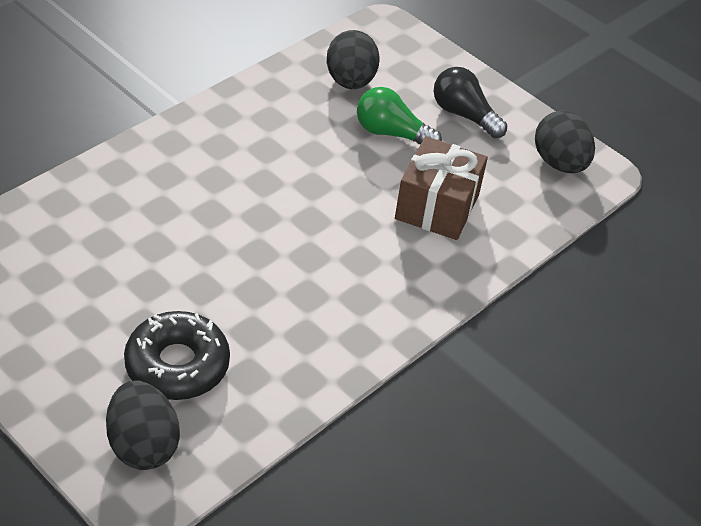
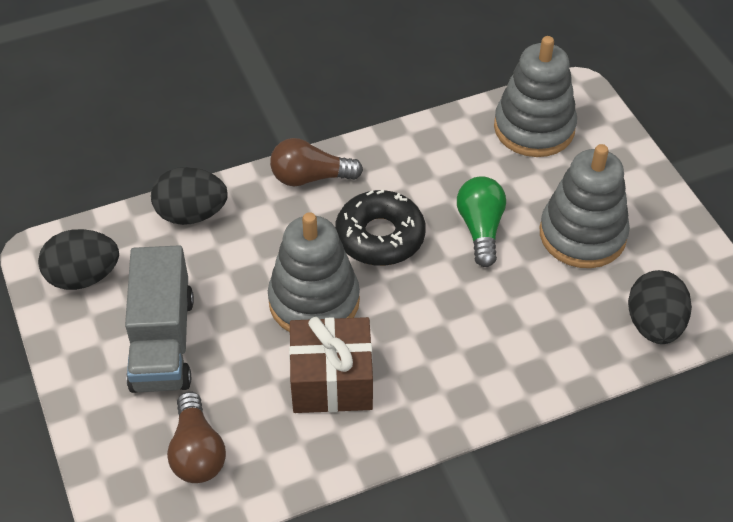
black light bulb: [434,67,507,138] = 1 -> none = 0
brown light bulb: none = 0 -> [167,391,226,483] [270,138,363,186] = 2
grey stacking toy: none = 0 -> [268,212,360,332] [494,36,577,157] [540,144,630,268] = 3
grey truck: none = 0 -> [125,245,194,393] = 1

